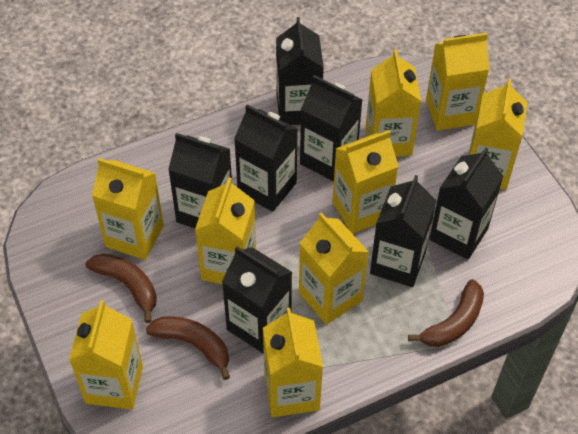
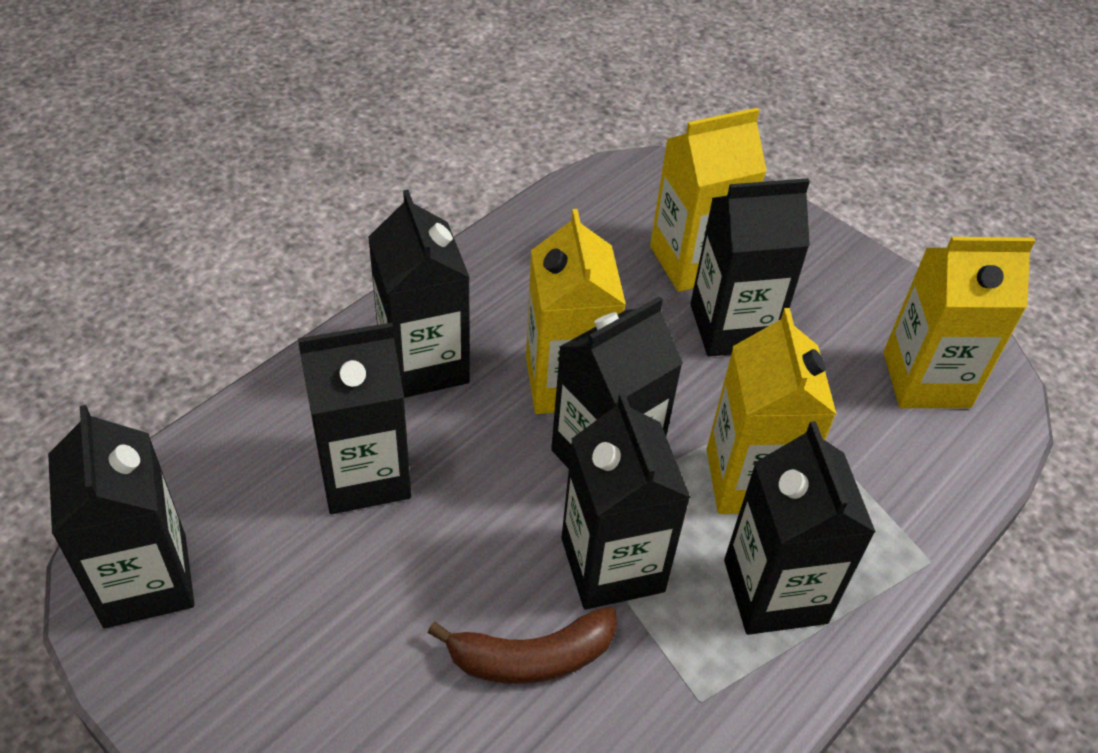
brown banana: [85,253,157,323] [146,316,230,380] [408,279,484,347] = 3 -> [428,607,617,684] = 1
yellow carton: [69,300,143,410] [92,158,164,260] [195,177,256,284] [263,308,323,417] [299,213,369,325] [332,130,399,234] [366,49,421,157] [426,33,490,131] [469,79,527,190] = 9 -> [526,209,626,414] [650,108,767,292] [707,308,836,514] [883,237,1035,408] = 4

